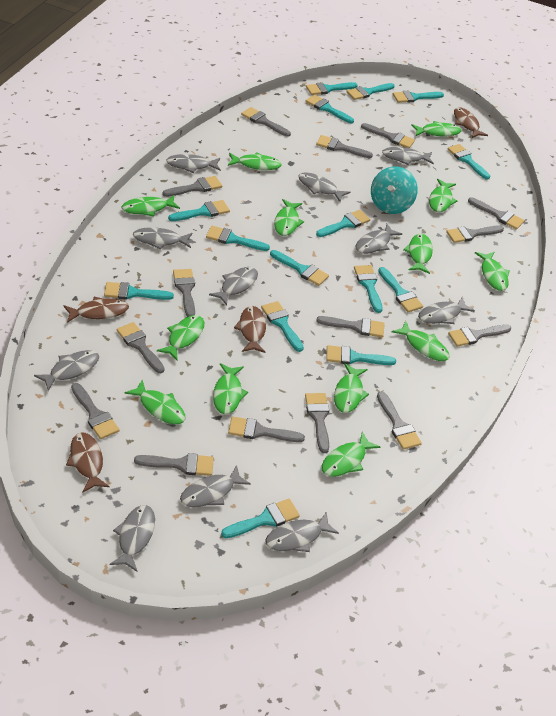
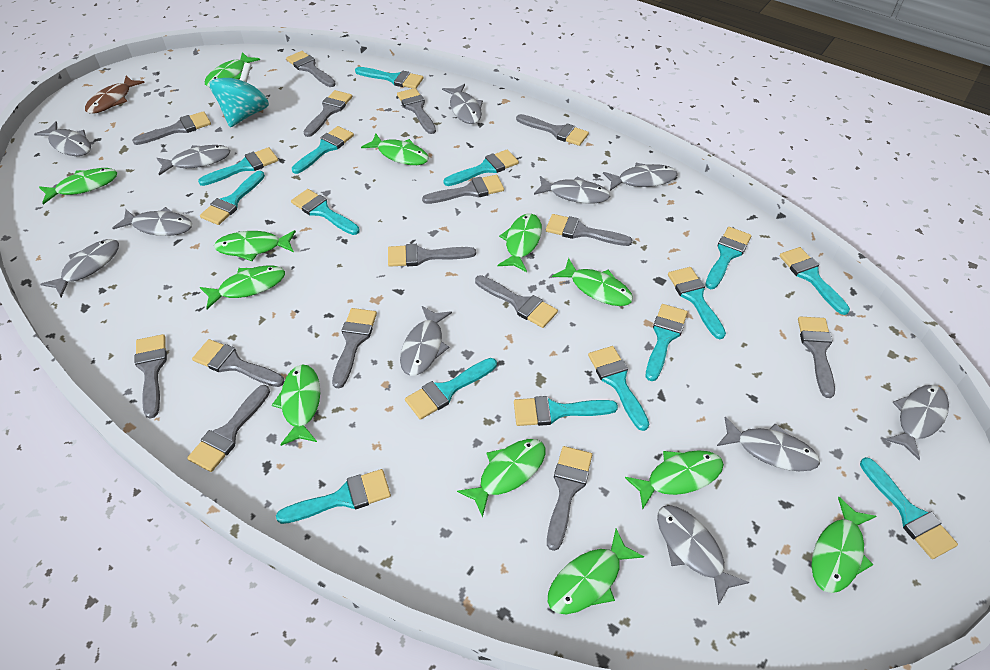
brown fish: [63,297,129,323] [66,433,110,493] [234,306,266,353] [454,107,488,138] = 4 -> [85,75,145,114] = 1
green fish: [122,195,180,217] [125,380,185,424] [157,315,204,361] [213,363,248,414] [228,152,282,170] [274,199,304,236] [322,432,380,477] [334,363,369,413] [392,321,450,361] [403,234,433,274] [411,121,461,137] [429,179,457,212] [475,251,510,291] = 13 -> [39,168,117,204] [200,265,285,309] [205,52,260,87] [214,230,296,261] [272,364,320,446] [361,134,429,165] [457,439,545,518] [498,213,542,272] [548,528,644,614] [552,258,633,306] [625,450,724,509] [811,497,877,593] = 12

